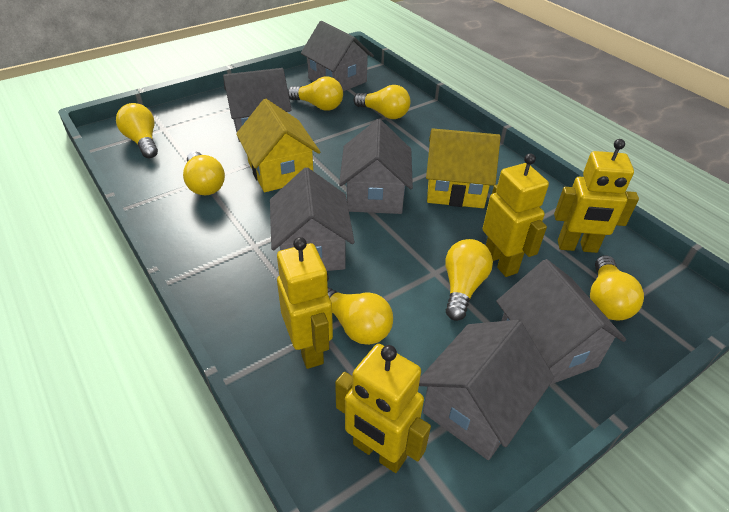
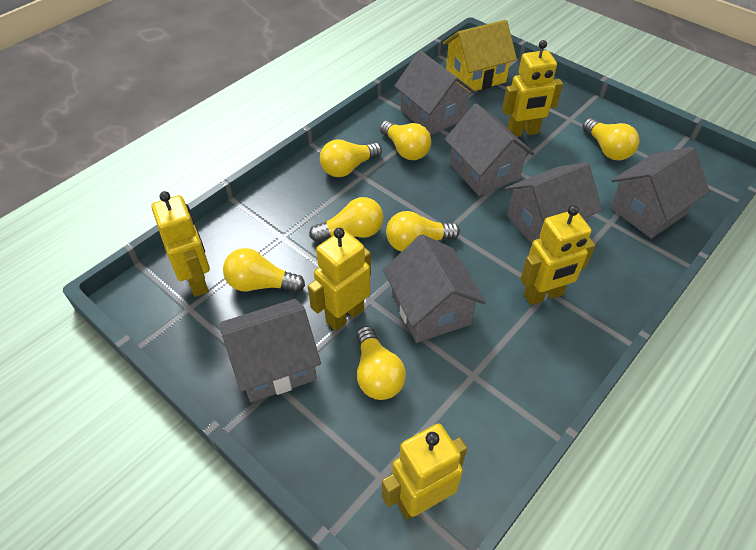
yellow house: [236,99,320,192] [426,129,501,208] = 2 -> [443,20,517,92] = 1
yellow robot: [277,237,333,369] [335,344,431,473] [482,153,549,277] [554,139,639,253] = 4 -> [151,191,210,297] [308,228,371,331] [382,423,467,520] [502,40,563,137] [520,205,595,305] = 5

